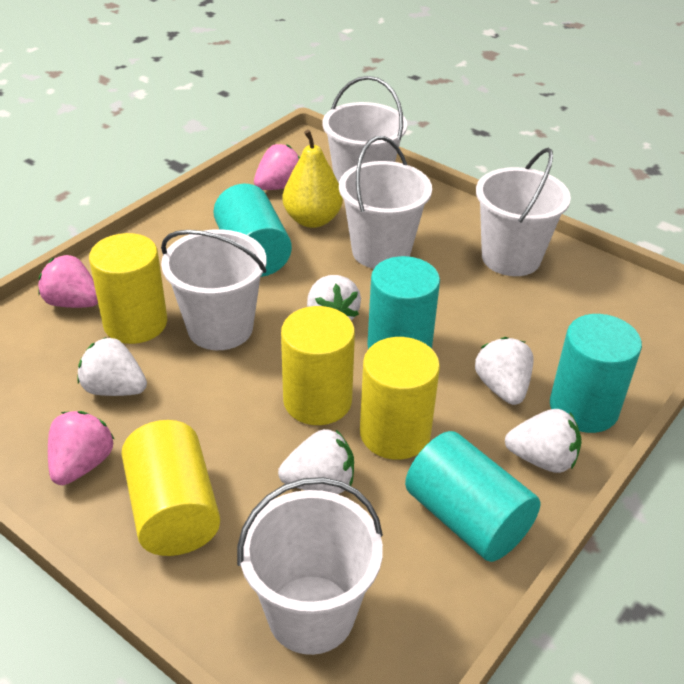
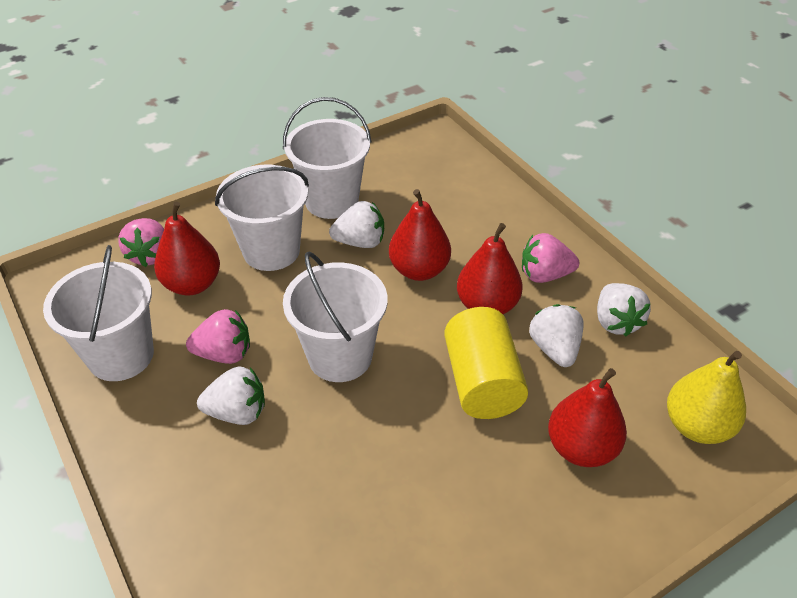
red pear: none = 0 -> [154,202,220,295] [389,189,451,281] [457,223,522,315] [548,368,627,467] = 4
turquoise cylinder: [213,184,292,277] [367,256,440,349] [405,431,541,562] [550,314,642,433] = 4 -> none = 0
white bucket: [161,229,267,350] [237,477,383,655] [323,76,407,183] [339,136,432,269] [476,148,571,276] = 5 -> [43,245,154,381] [215,165,309,271] [283,97,371,219] [283,251,387,382] = 4
white strawberry: [77,337,147,396] [278,429,354,494] [307,275,361,321] [475,337,534,405] [505,409,581,473] = 5 -> [197,366,265,425] [329,201,384,248] [529,304,584,367] [597,283,651,337] = 4
yellow cylinder: [89,233,167,344] [121,420,220,556] [281,306,355,425] [360,337,440,460] = 4 -> [444,307,528,419] = 1

